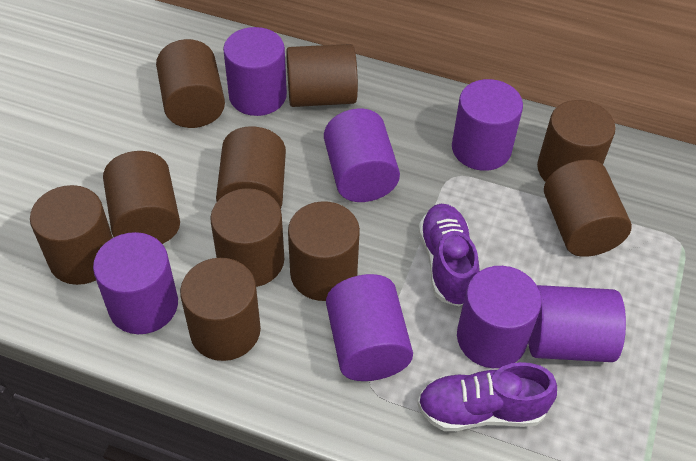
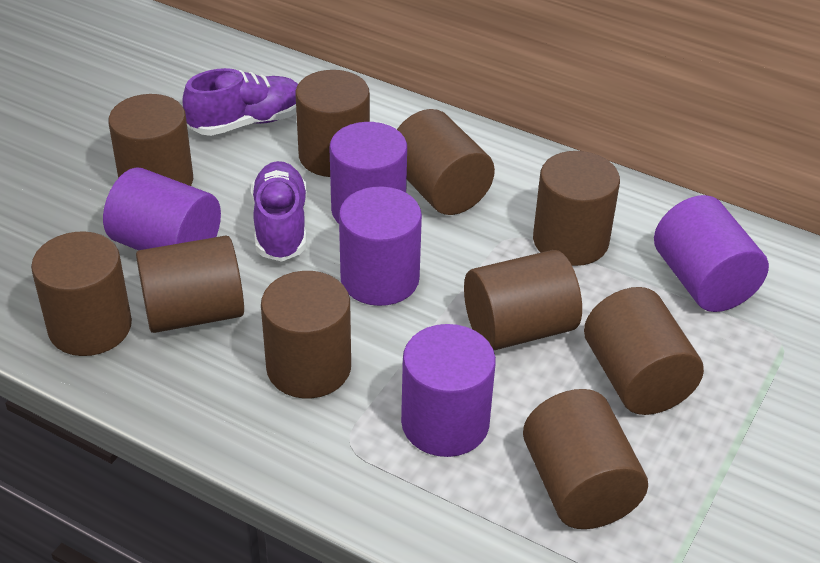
purple cylinder: [93,232,178,334] [223,27,287,116] [324,108,400,202] [326,274,413,381] [452,79,523,171] [457,266,542,368] [528,285,626,362] = 7 -> [103,167,221,251] [329,122,407,224] [339,187,422,306] [401,324,496,457] [654,195,769,312] = 5

